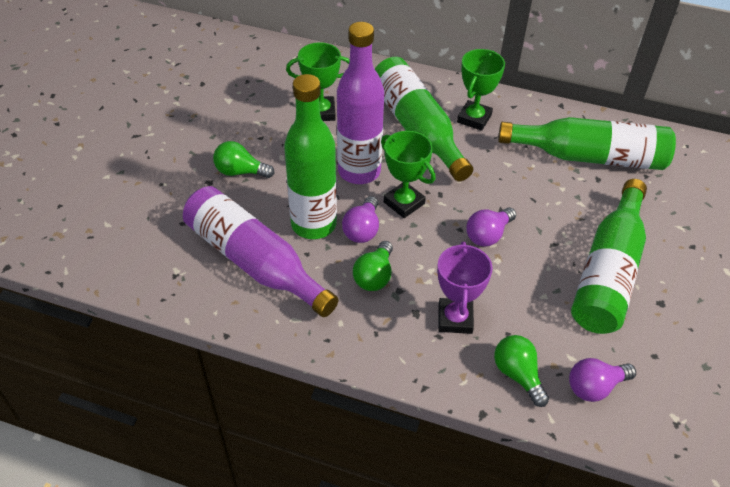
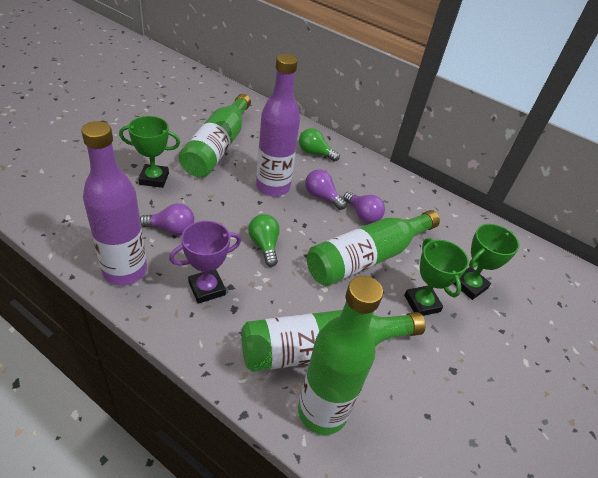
green light bulb: [213,141,275,178] [353,241,393,291] [494,335,549,407] = 3 -> [248,214,280,267] [299,128,340,162] = 2

